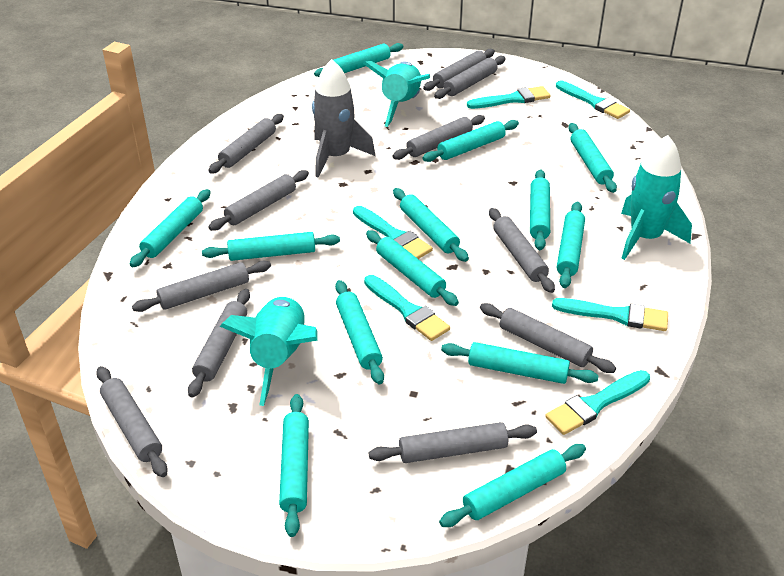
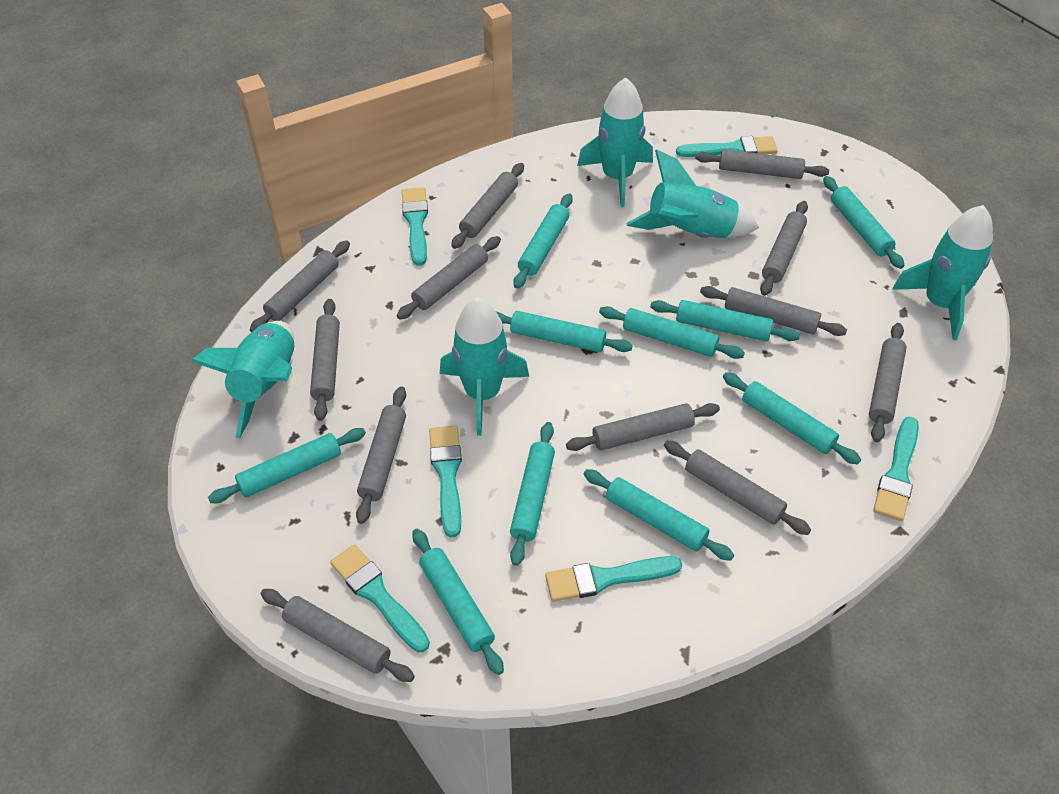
grey rocket: [312,59,375,178] = 1 -> none = 0
grey rolling pin: [96,366,168,477] [132,261,271,312] [188,289,250,398] [208,114,284,174] [209,170,309,231] [369,422,537,463] [392,115,485,160] [423,49,495,91] [434,56,506,99] [480,303,616,373] [489,208,555,293] = 11 -> [249,240,350,332] [261,589,415,682] [310,299,340,421] [356,386,406,524] [397,236,501,320] [451,163,524,249] [566,403,720,451] [664,441,811,535] [695,149,829,179] [700,286,847,336] [760,201,808,296] [869,323,907,442] = 12
turquoise rocket: [220,297,318,406] [363,61,430,127] [621,135,692,260] = 3 -> [191,321,294,438] [440,298,529,436] [577,77,653,207] [627,149,759,238] [892,205,993,340] = 5
turquoise rolling pin: [130,189,211,267] [202,232,340,261] [279,394,309,537] [314,43,404,77] [335,280,384,385] [366,230,459,306] [393,188,469,262] [422,120,519,162] [439,444,586,527] [441,342,599,384] [530,169,550,250] [557,202,585,288] [568,123,617,193] = 13 -> [208,428,366,503] [412,529,504,675] [496,311,633,352] [510,422,555,566] [514,193,573,288] [584,469,734,561] [599,306,745,359] [650,300,800,341] [723,372,861,465] [823,176,905,269] = 10

